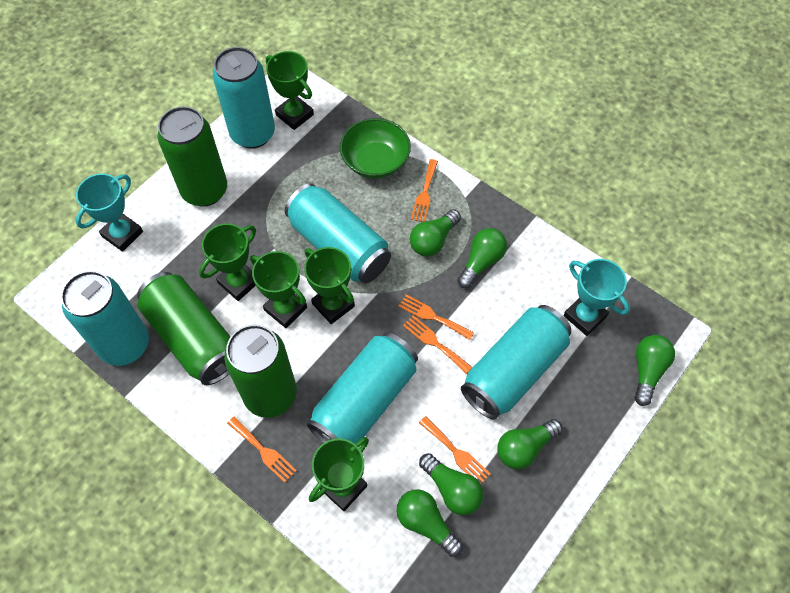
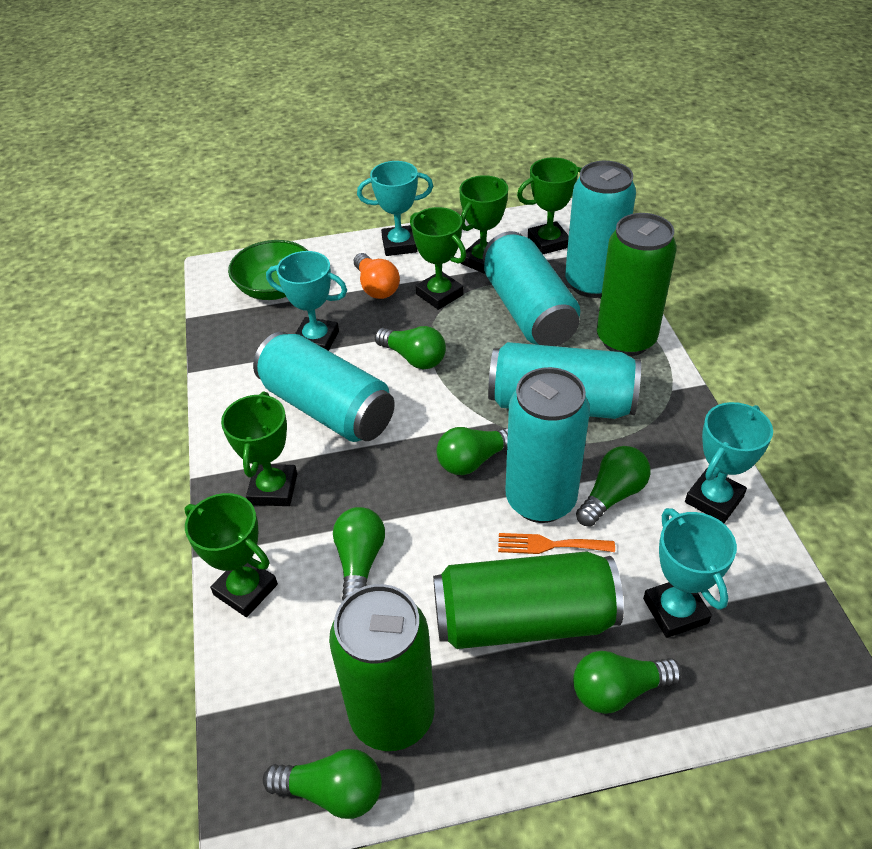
orange fork: [227,416,297,483] [398,295,474,340] [403,315,473,374] [411,159,438,222] [419,416,490,484] = 5 -> [498,533,615,554] = 1
orange light bulb: none = 0 -> [354,253,400,299] = 1
turquoise trophy: [76,173,143,252] [564,259,630,336] = 2 -> [266,251,347,351] [357,161,433,256] [643,508,737,638] [685,402,773,523] = 4

